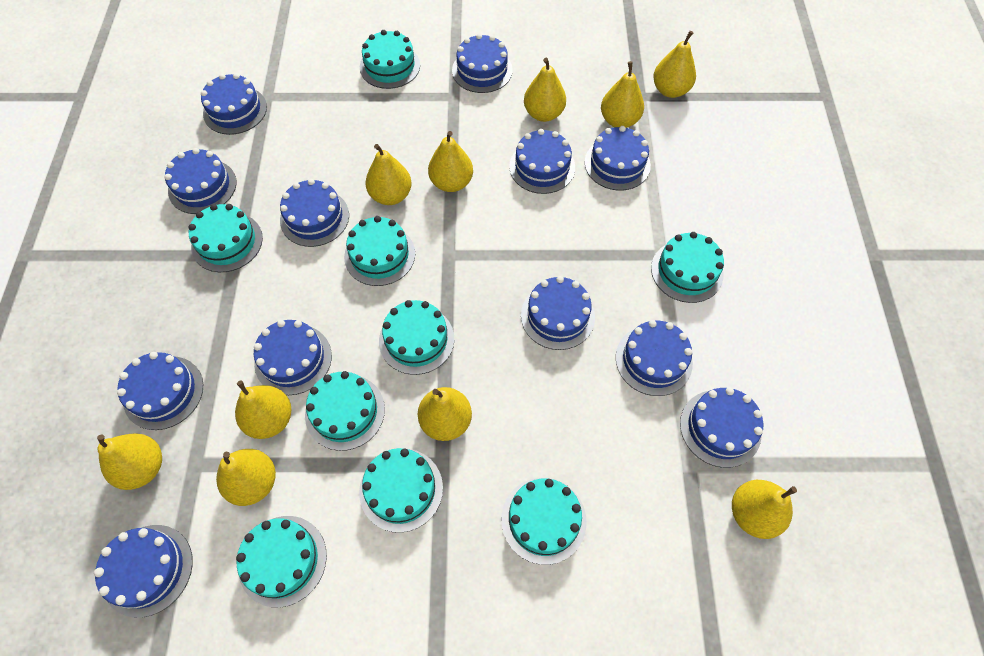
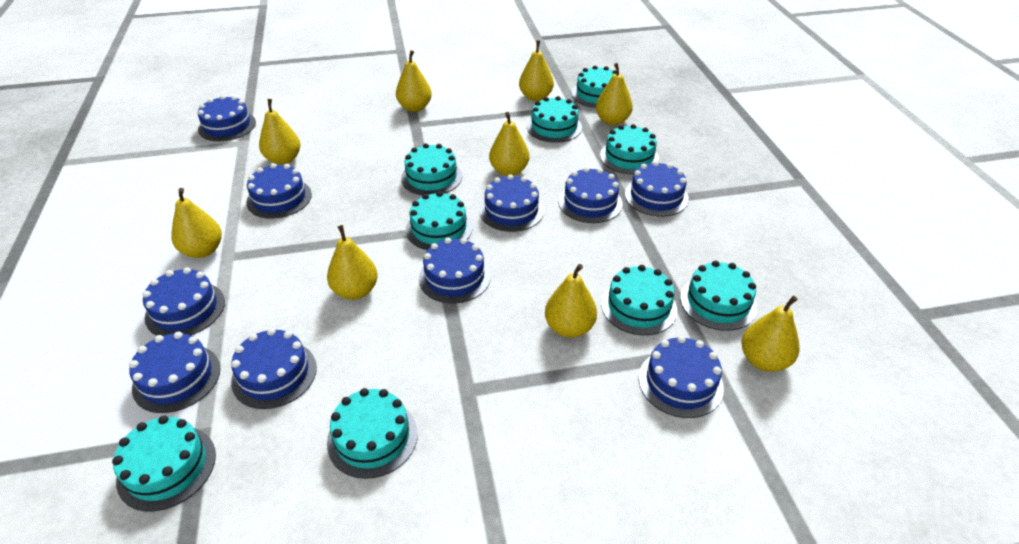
blue cake: [94,525,193,618] [117,352,203,430] [164,148,237,214] [201,73,267,135] [254,320,332,395] [280,179,349,247] [452,34,513,93] [509,129,575,194] [521,276,595,350] [585,126,651,191] [616,320,693,396] [680,387,763,468] = 12 -> [129,332,221,413] [142,267,225,336] [198,95,256,141] [231,328,317,409] [246,163,312,219] [419,238,491,303] [479,174,544,232] [559,167,622,223] [625,161,689,216] [639,336,724,418] = 10
yellow pear: [97,434,162,490] [216,449,276,506] [235,380,291,439] [365,144,412,205] [418,387,472,441] [428,131,473,192] [524,58,566,122] [601,61,644,128] [653,31,696,98] [732,480,797,539] = 10 -> [171,188,222,258] [259,99,300,165] [327,225,378,300] [396,50,432,112] [489,112,529,176] [519,40,554,101] [545,264,597,338] [596,63,633,125] [742,296,800,372] = 9

